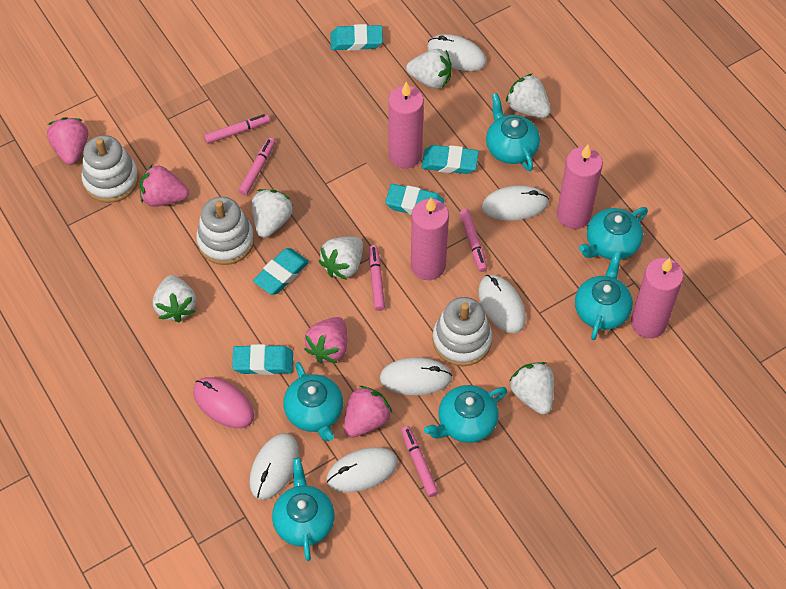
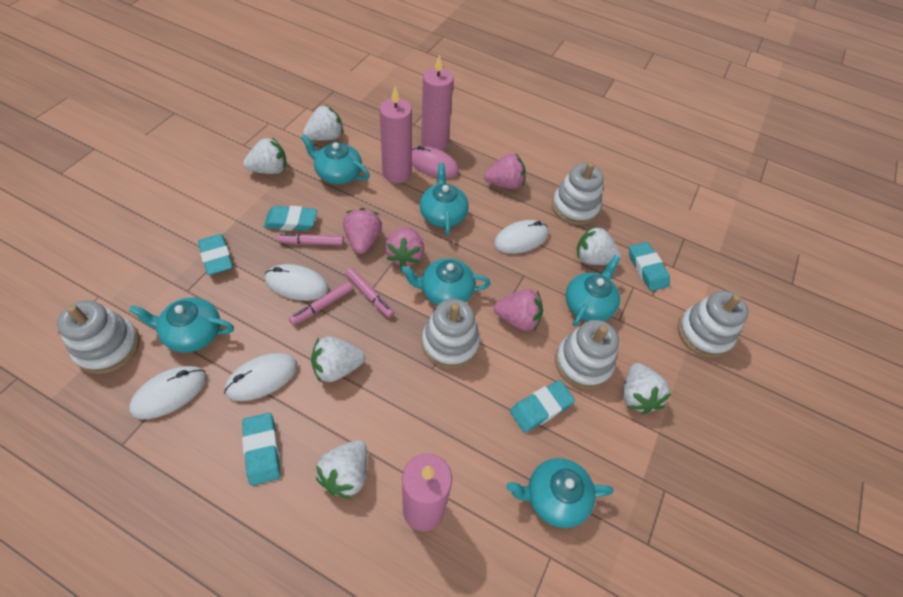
pink candle: [388,82,424,169] [411,198,449,280] [557,145,603,229] [631,258,684,339] = 4 -> [379,86,412,183] [402,454,452,531] [421,54,453,150] = 3
pink marker: [204,114,270,144] [238,138,275,195] [369,245,385,311] [401,426,438,497] [460,209,487,272] = 5 -> [277,233,344,246] [289,282,353,325] [345,268,394,318] = 3
white mouse: [249,433,299,500] [327,447,398,493] [380,357,452,395] [427,34,486,71] [478,275,526,333] [482,185,549,221] = 6 -> [129,366,207,419] [224,353,298,401] [265,264,329,301] [494,220,549,254] = 4
white stacking toy: [81,135,139,203] [196,197,254,265] [433,297,492,366] = 3 -> [57,300,140,374] [422,299,480,369] [552,162,604,225] [555,320,619,389] [678,291,748,357] = 5

